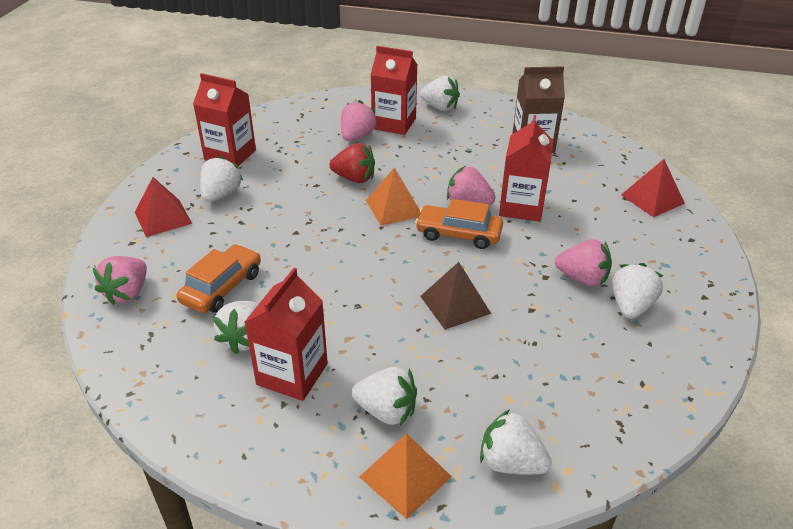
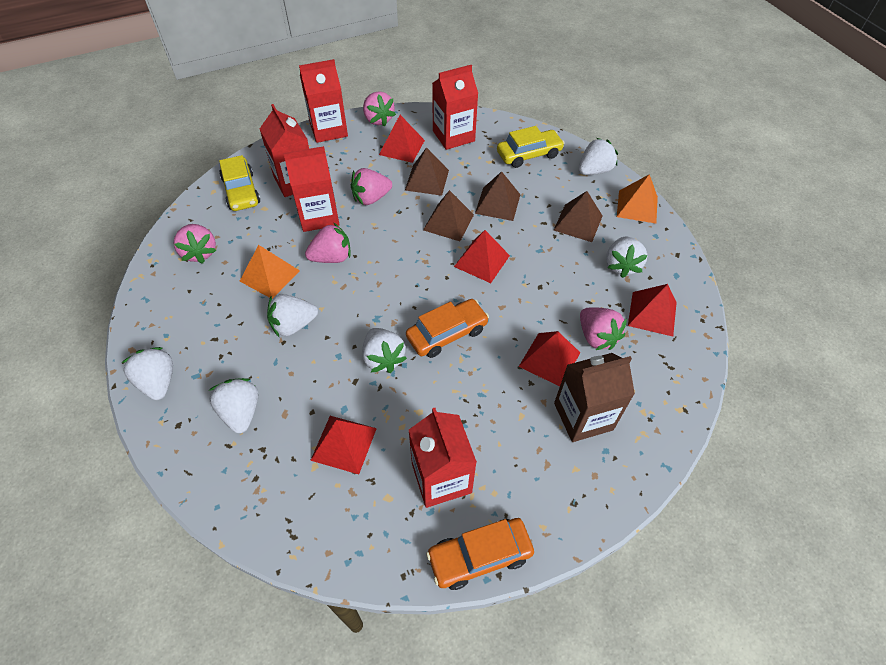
brown pyramid: [420,262,491,330] = 1 -> [405,147,449,196] [423,190,474,241] [475,171,521,221] [554,191,602,242] = 4
pink strawberry: [93,256,147,305] [341,100,377,141] [447,166,495,205] [555,239,612,286] = 4 -> [174,224,217,264] [305,223,351,263] [351,168,392,205] [363,91,396,127] [580,308,627,350] = 5
red carton: [193,73,256,166] [245,268,328,401] [371,46,417,135] [499,115,553,222] = 4 -> [260,104,309,197] [283,146,339,232] [299,59,348,143] [409,408,477,508] [432,65,478,150] = 5
red pyramid: [135,177,192,237] [621,159,685,217] = 2 -> [310,416,377,474] [379,115,425,163] [454,230,510,283] [519,331,580,387] [628,284,677,337] = 5
red strawberry: [329,143,375,183] = 1 -> none = 0
yellow car: none = 0 -> [219,155,260,211] [497,126,565,168] = 2

